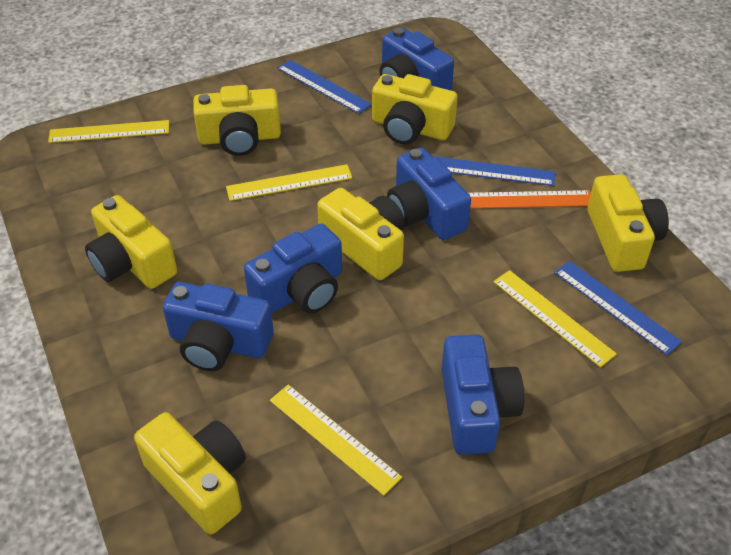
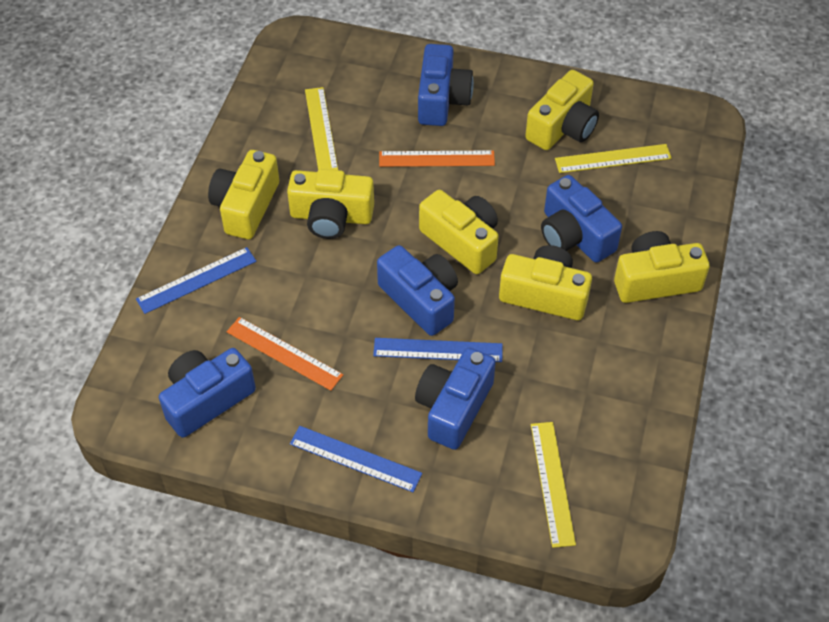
orange ruler: [468,190,591,208] = 1 -> [227,317,343,391] [379,150,495,167] = 2
yellow ruler: [48,120,169,143] [226,164,353,201] [270,385,402,496] [493,270,617,367] = 4 -> [305,87,338,170] [531,422,576,548] [555,144,672,173] = 3

